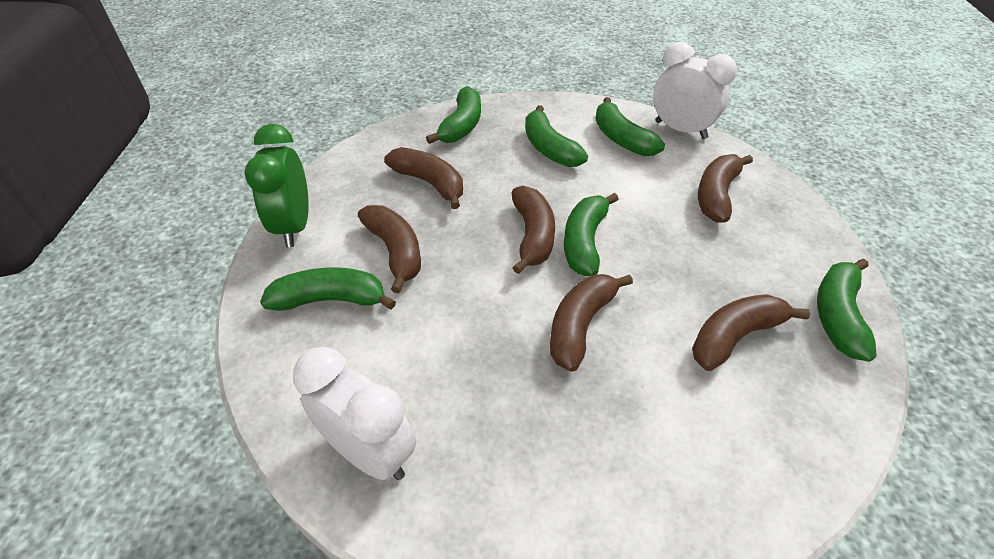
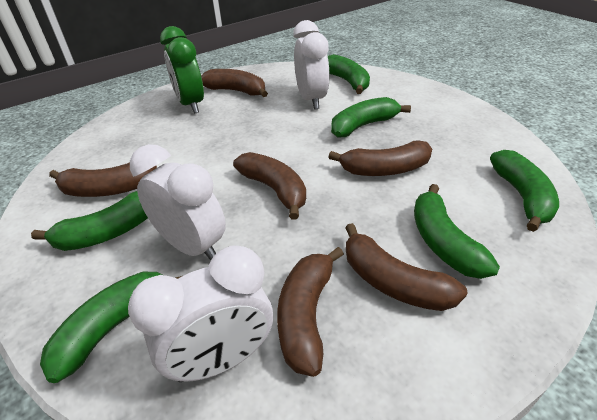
white clock: [293,347,416,480] [653,42,737,139] = 2 -> [128,245,273,382] [130,144,226,260] [293,20,330,109] = 3

